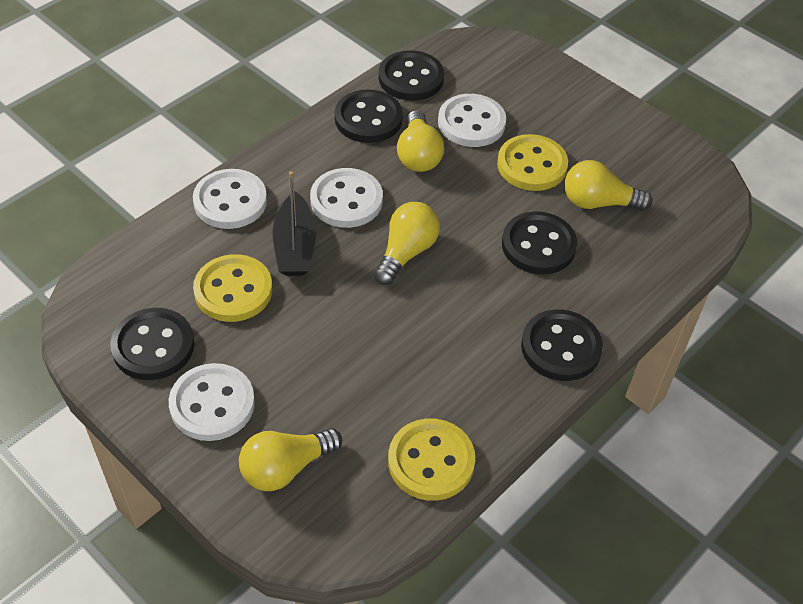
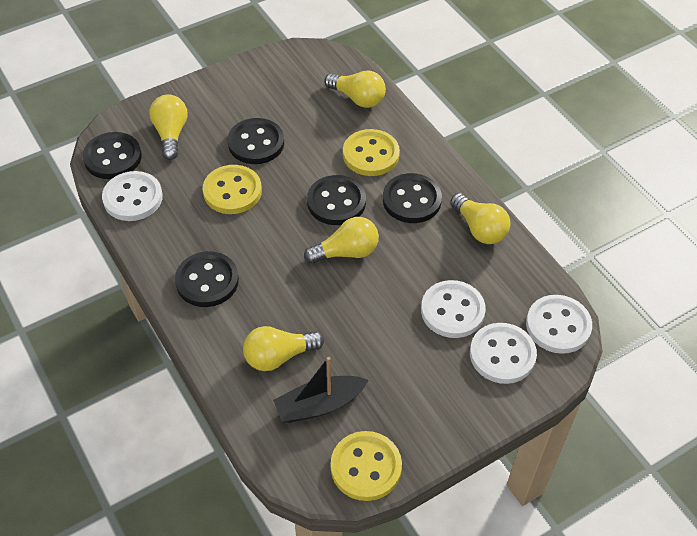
yellow light bulb: [239,428,342,491] [374,202,440,285] [397,110,444,172] [564,160,652,211] = 4 -> [150,94,188,160] [243,326,324,371] [304,217,379,264] [324,71,386,108] [450,193,511,244] = 5

